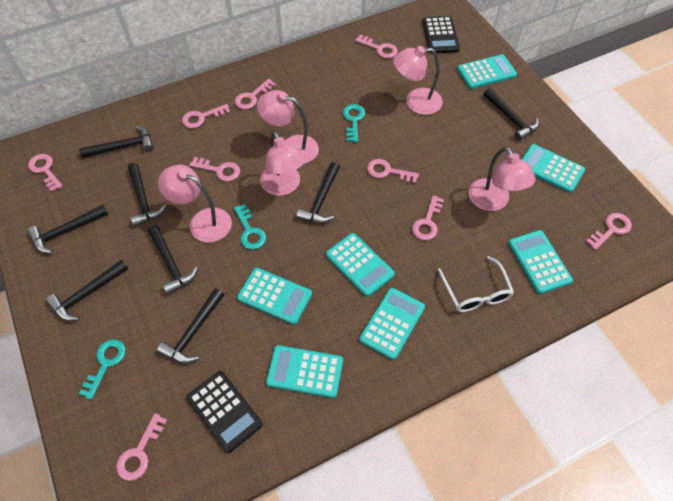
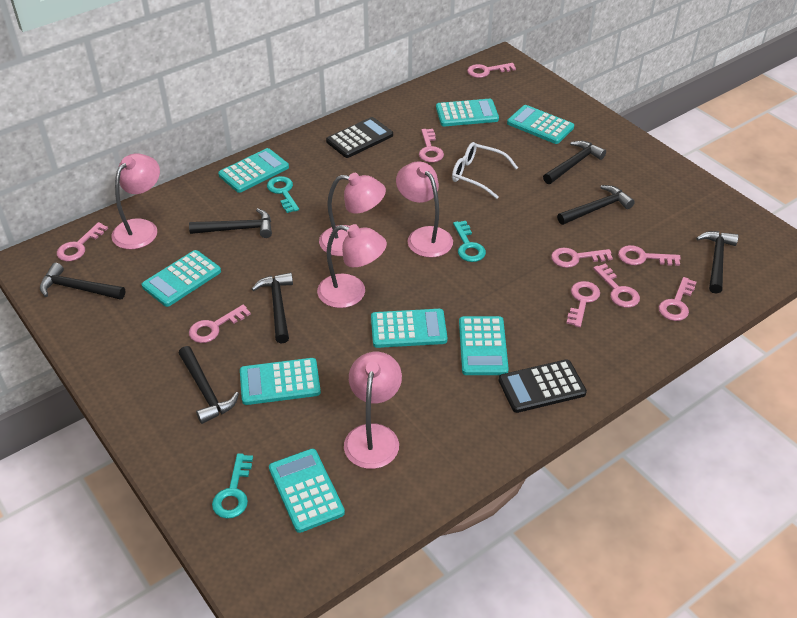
black hammer: [27,205,108,253] [46,260,128,321] [79,126,153,158] [128,163,166,227] [148,225,198,295] [157,289,224,364] [296,162,340,223] [484,88,539,141] = 8 -> [40,263,125,300] [178,346,239,424] [189,208,272,238] [252,273,293,343] [543,141,606,184] [557,185,635,225] [696,231,739,294] = 7
turquoise calculator: [237,268,312,325] [266,345,343,398] [326,233,395,297] [359,288,425,360] [457,54,517,89] [508,230,573,294] [522,144,585,193] = 7 -> [142,250,221,307] [218,148,289,193] [240,358,321,405] [269,449,345,533] [371,309,448,348] [436,99,499,126] [459,316,509,375] [507,105,574,144] = 8

